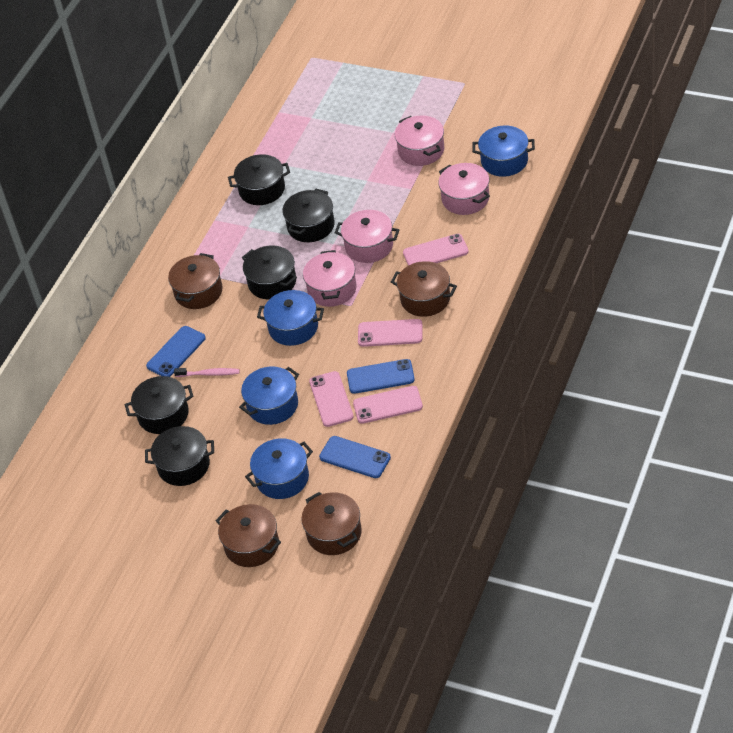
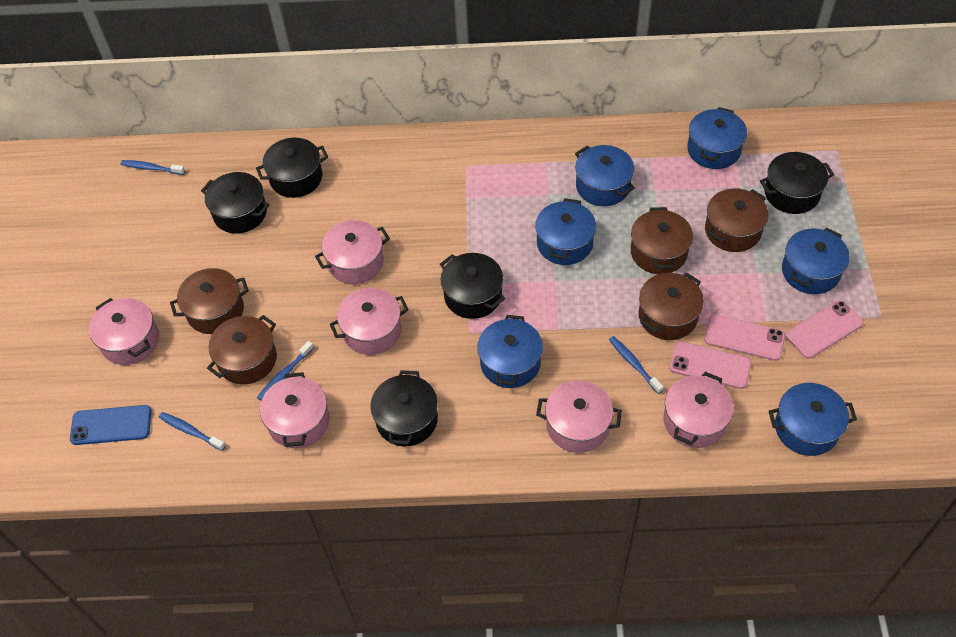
blue phone: [146,326,206,377] [319,436,391,478] [347,359,415,394] = 3 -> [70,405,152,445] = 1
blue pot: [239,367,299,425] [245,438,313,499] [257,290,324,346] [472,125,535,177] = 4 -> [477,315,543,388] [535,198,596,265] [575,145,635,206] [687,107,747,169] [769,383,857,456] [782,227,850,294] = 6
blue toothbrush: none = 0 -> [121,160,185,175] [159,412,226,451] [257,341,314,401] [609,336,664,394] = 4
brown pot: [168,253,223,309] [216,504,281,567] [301,492,362,555] [391,261,457,317] = 4 -> [170,268,249,334] [207,315,277,384] [631,207,693,274] [639,272,704,340] [705,188,769,252] = 5
pink phone: [309,371,354,427] [353,386,423,424] [358,319,422,347] [403,234,469,266] = 4 -> [669,341,751,389] [704,314,785,361] [786,300,864,359] = 3
pink pot: [303,250,356,307] [335,210,399,263] [395,115,444,166] [438,163,490,215] = 4 -> [89,298,159,365] [260,372,330,448] [315,220,390,284] [330,288,409,355] [536,380,622,453] [663,372,734,448] = 6
pink toothbrush: [174,368,240,377] = 1 -> none = 0

